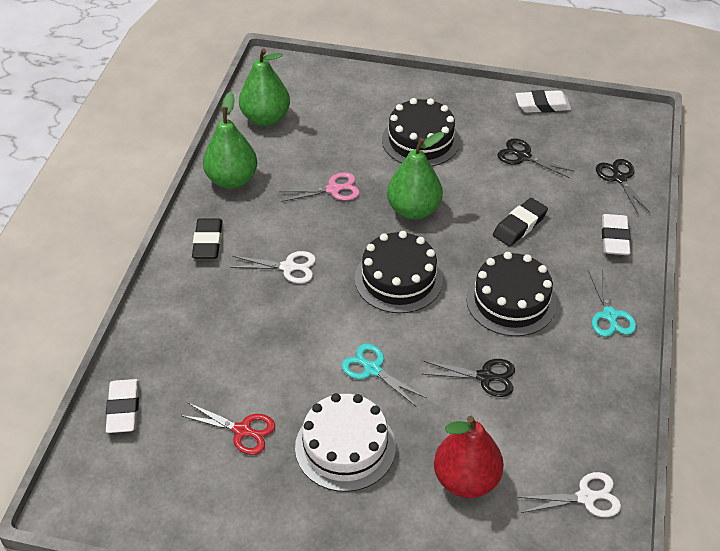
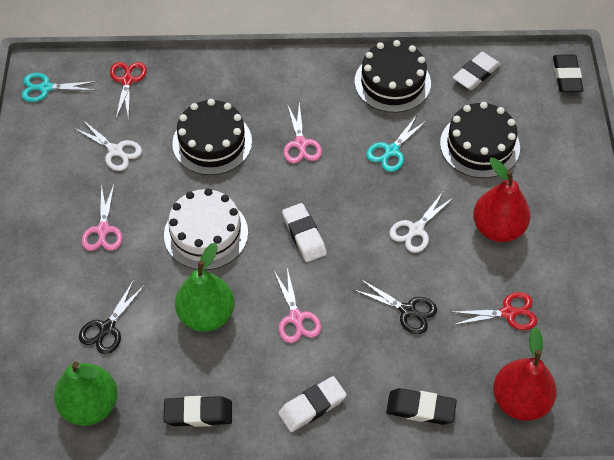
black eraser: [192,218,222,259] [493,198,548,246] = 2 -> [164,396,232,427] [386,388,457,425] [553,54,583,92] = 3
black scissors: [423,359,515,397] [498,138,575,178] [596,159,651,215] = 3 -> [79,280,145,354] [354,279,437,334] = 2
green pear: [203,92,257,189] [239,49,290,126] [387,132,444,220] = 3 -> [54,362,118,426] [175,243,234,332] = 2
pink scissors: [279,172,360,202] = 1 -> [82,184,123,251] [274,268,321,343] [283,103,322,163] = 3
red pear: [434,416,504,498] = 1 -> [473,158,530,242] [493,327,557,421] = 2
red scissors: [180,402,275,455] = 1 -> [110,62,147,120] [453,292,538,330] = 2

